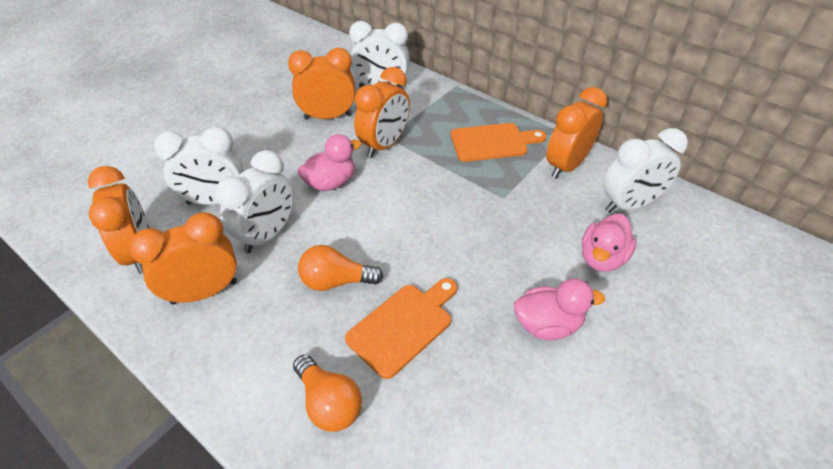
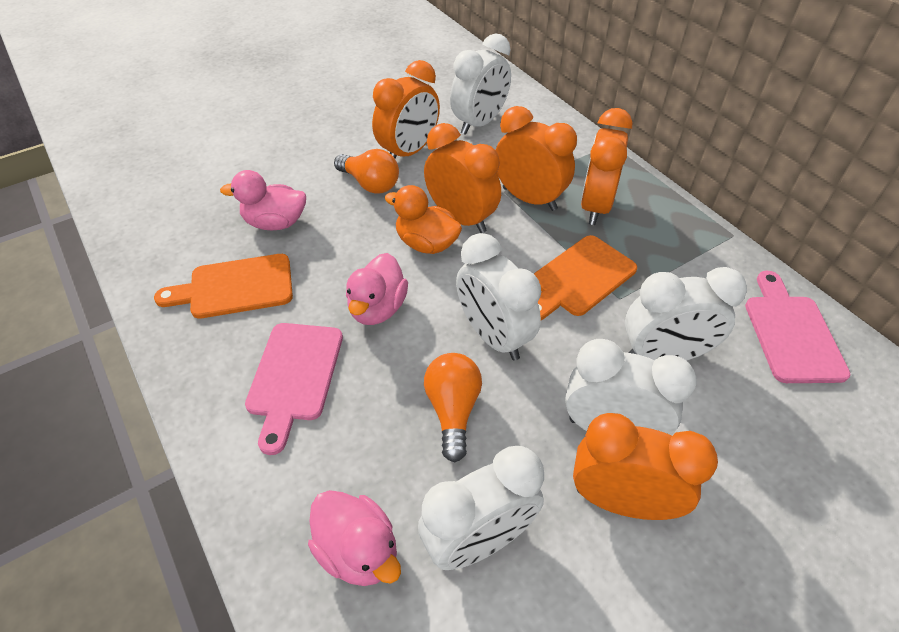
orange duck: none = 0 -> [385,185,462,254] = 1
pink cutting board: none = 0 -> [245,323,343,455] [745,271,850,383] = 2
white clock: [154,127,243,205] [215,150,294,253] [349,21,410,88] [603,128,688,213] = 4 -> [418,446,544,570] [450,33,511,135] [456,233,541,361] [565,339,697,435] [625,267,747,361] = 5

